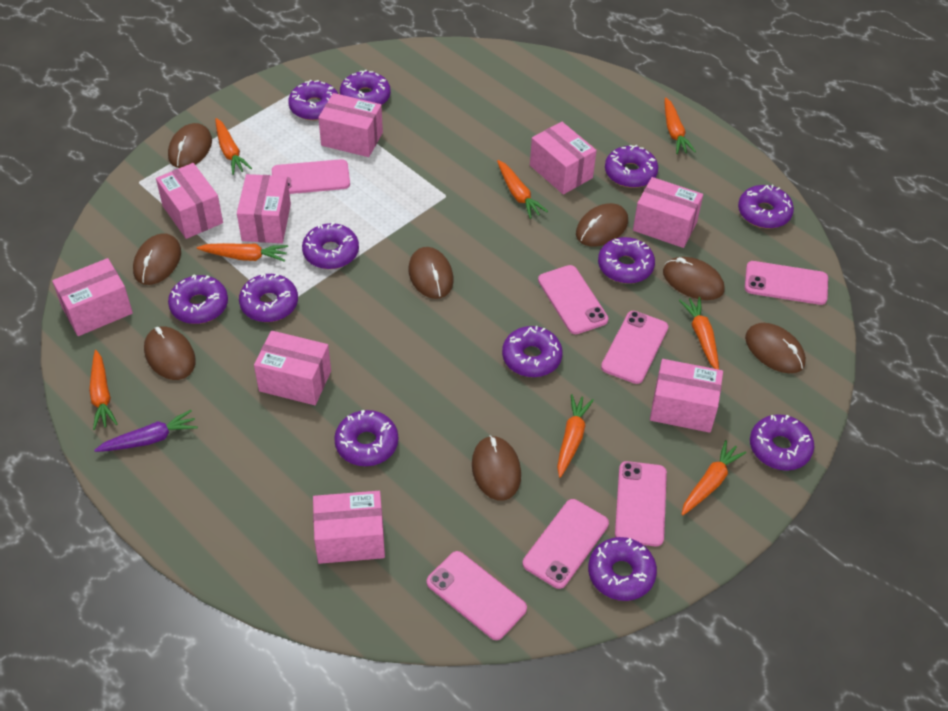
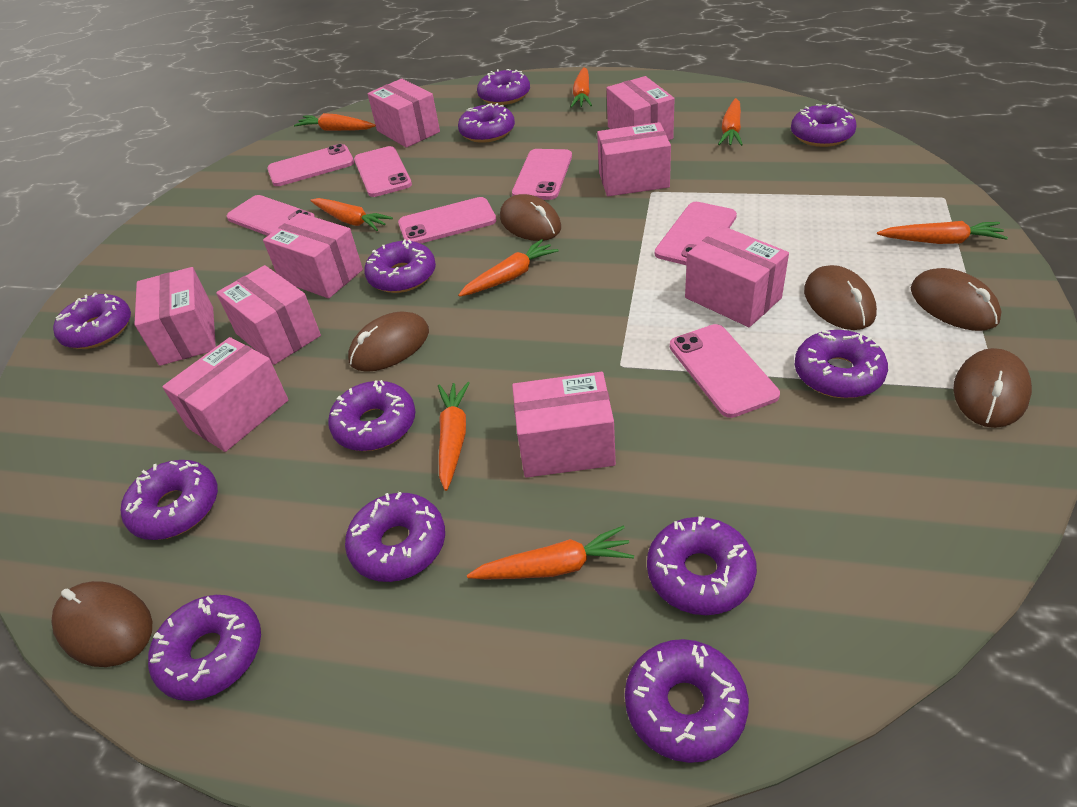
brown mouse: [133,233,181,285] [144,327,196,380] [168,123,212,168] [409,247,454,299] [472,435,521,501] [576,203,628,247] [663,257,725,300] [745,323,806,373] = 8 -> [52,581,152,667] [348,311,429,372] [500,194,561,241] [804,265,877,330] [911,268,1001,331] [953,348,1032,428] = 6
purple carrot: [94,410,198,452] = 1 -> none = 0

